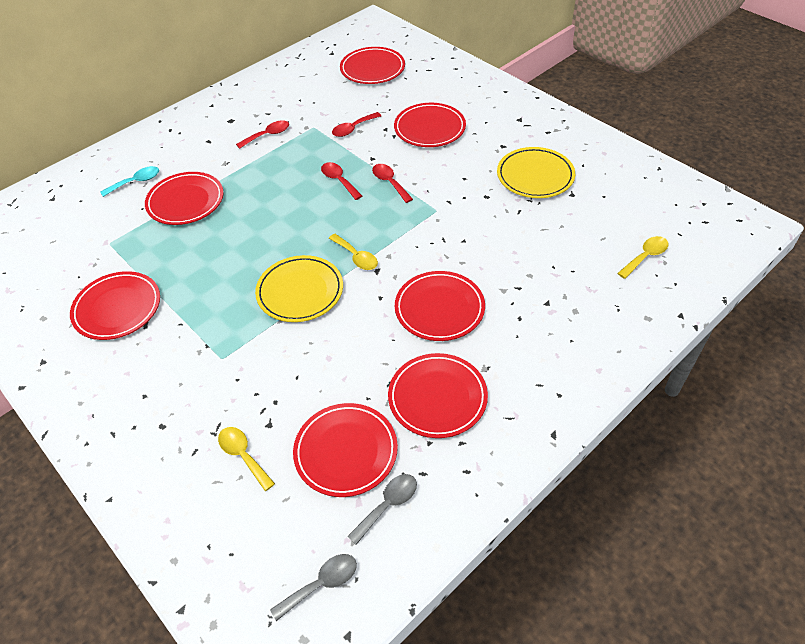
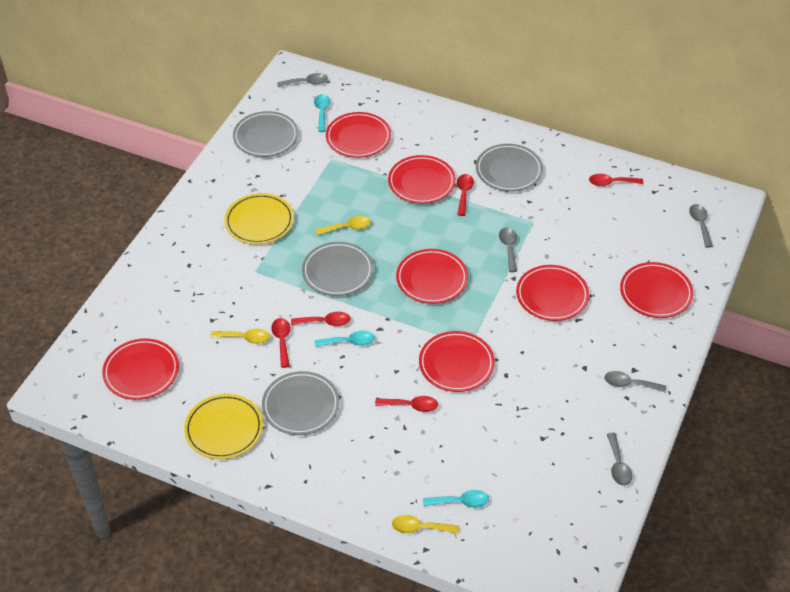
grey plate: none = 0 -> [233,111,298,157] [262,371,339,435] [302,242,374,296] [476,144,543,191] = 4
grey spoon: [270,554,357,621] [347,474,417,545] = 2 -> [277,73,328,87] [499,227,517,272] [604,371,666,392] [607,433,632,486] [689,204,713,248] = 5
red spoon: [236,121,289,149] [321,162,362,200] [332,112,381,137] [372,164,413,203] = 4 -> [271,318,290,368] [291,312,351,326] [375,396,438,412] [457,174,474,216] [589,174,643,186] = 5
turquoise spoon: [100,166,159,197] = 1 -> [314,94,330,132] [315,331,375,347] [423,490,489,508] = 3

